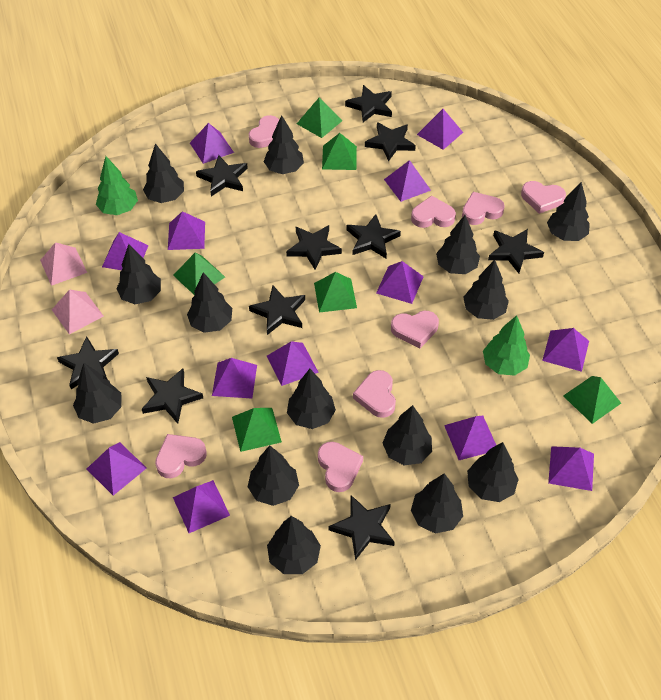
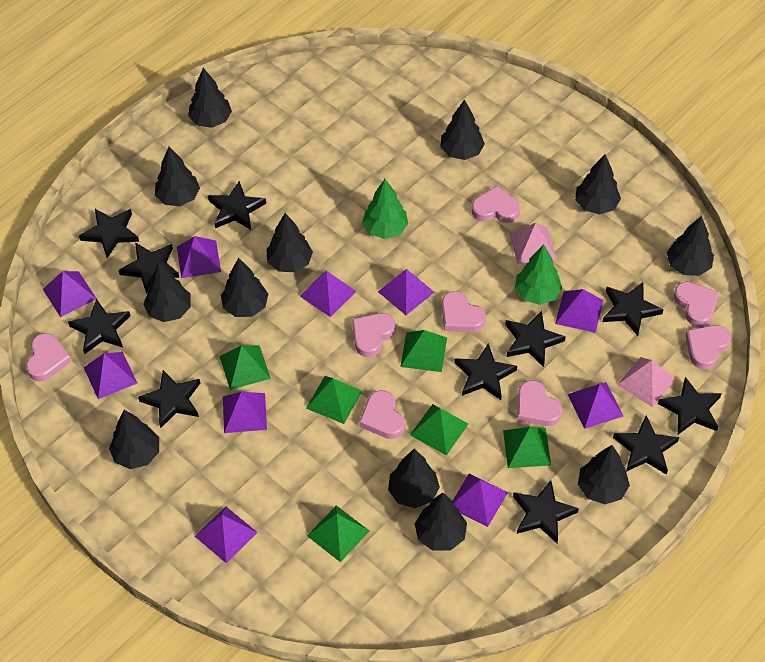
black star: [57,336,119,389] [142,368,203,424] [196,155,248,196] [249,285,305,335] [286,225,342,270] [329,495,395,560] [345,85,392,122] [347,214,401,258] [365,122,416,162] [488,229,544,274] = 10 -> [68,299,130,354] [79,209,139,258] [119,242,179,294] [138,370,200,428] [208,181,266,230] [454,343,517,400] [505,311,566,367] [513,480,579,543] [603,282,664,336] [613,416,679,475] [658,377,722,434] = 11
black tree: [73,363,122,424] [116,244,161,304] [143,143,184,203] [187,272,232,333] [248,445,299,506] [264,115,304,174] [267,516,321,574] [287,369,336,429] [383,405,432,465] [411,474,463,534] [436,215,480,274] [464,260,509,320] [467,442,519,502] [547,182,590,241] = 14 -> [109,410,159,469] [143,262,191,322] [155,147,200,206] [188,68,232,128] [221,258,268,317] [266,213,313,272] [388,449,440,508] [415,493,467,551] [440,99,485,160] [575,154,621,214] [578,445,630,504] [667,216,714,276] = 12
purple pyramid: [87,442,146,496] [102,232,149,270] [168,211,205,250] [173,480,230,533] [190,123,234,164] [212,358,257,398] [267,341,319,386] [376,261,424,304] [384,160,431,202] [417,109,463,150] [444,415,496,460] [542,328,589,372] [548,446,594,491] = 13 -> [43,271,97,317] [84,352,137,399] [177,236,221,278] [195,507,258,563] [223,392,267,433] [300,271,356,317] [378,269,435,315] [452,474,508,527] [555,289,603,333] [568,382,623,429] = 10

